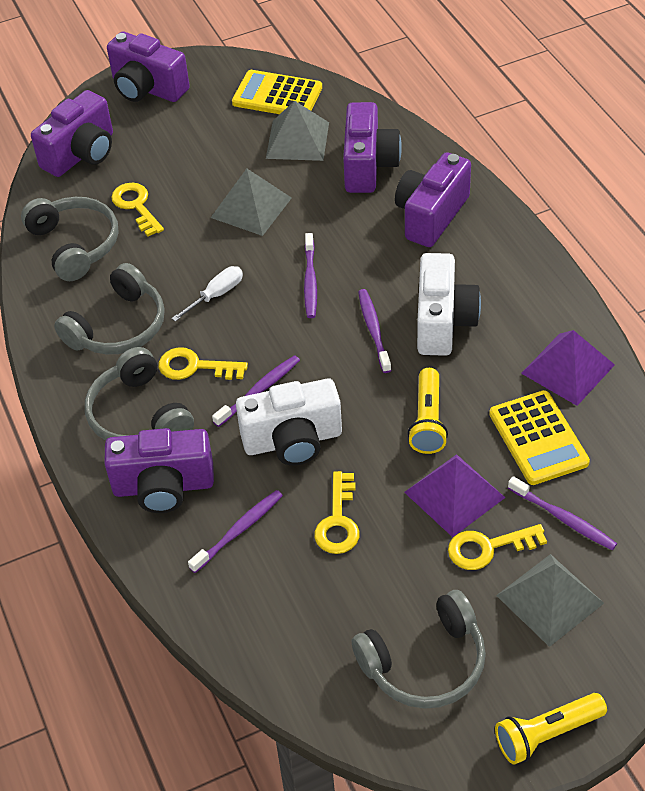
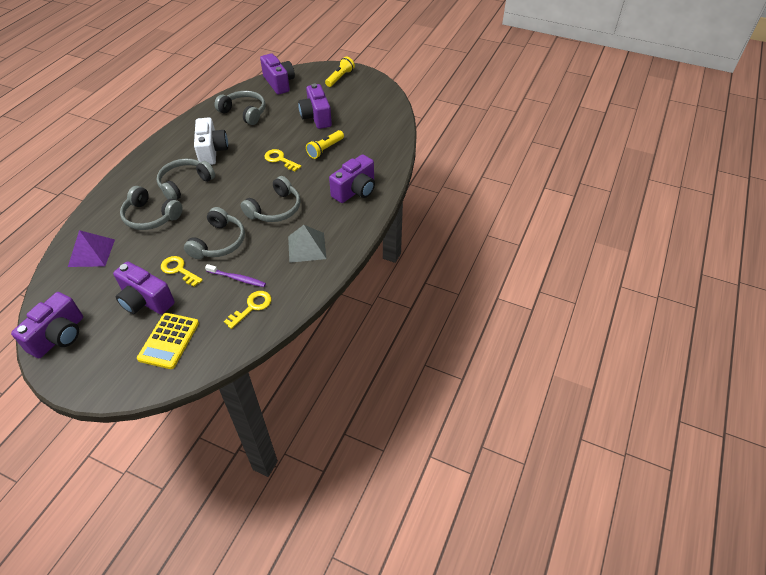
grey headphones: [21,197,118,281] [54,263,165,354] [85,347,194,441] [352,590,486,709] = 4 -> [120,186,183,230] [157,159,215,200] [184,207,245,259] [214,91,265,125] [241,176,300,222] = 5
grey pyramid: [211,169,292,236] [266,101,329,161] [496,554,604,647] = 3 -> [288,225,326,263] = 1
purple pyramid: [404,454,505,537] [521,330,615,406] = 2 -> [68,230,115,267] = 1
purple toothbrush: [188,490,283,573] [212,355,300,427] [304,233,317,318] [358,289,392,373] [508,476,617,550] = 5 -> [205,264,266,287] = 1
white camera: [236,379,342,466] [417,253,481,356] = 2 -> [194,117,228,165] = 1
white screwdriver: [171,266,243,322] = 1 -> none = 0
yellow calculator: [232,70,322,114] [489,390,590,485] = 2 -> [137,313,199,369] = 1
yellow key: [111,183,164,237] [159,347,248,380] [314,471,359,554] [448,524,547,570] = 4 -> [161,256,203,287] [224,291,272,329] [264,149,301,171] = 3

